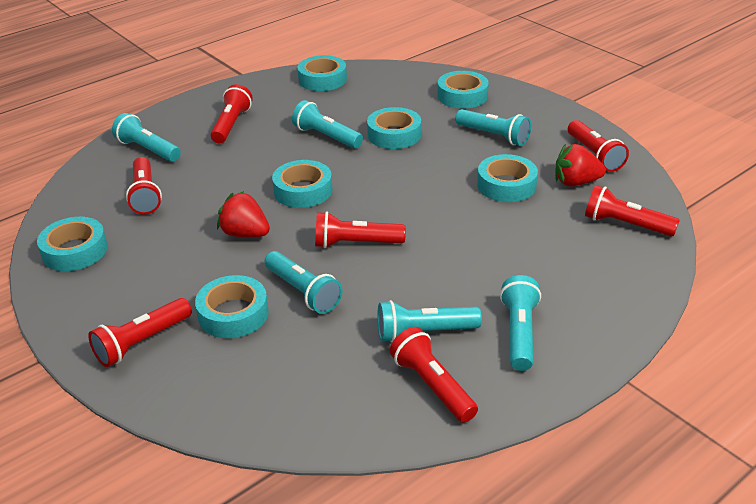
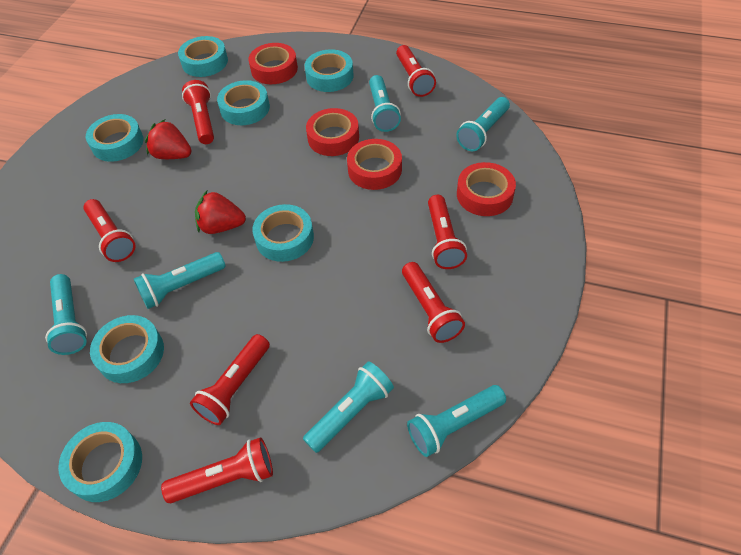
red tape: none = 0 -> [248,43,298,84] [306,108,359,156] [347,139,402,190] [457,162,516,216] = 4

